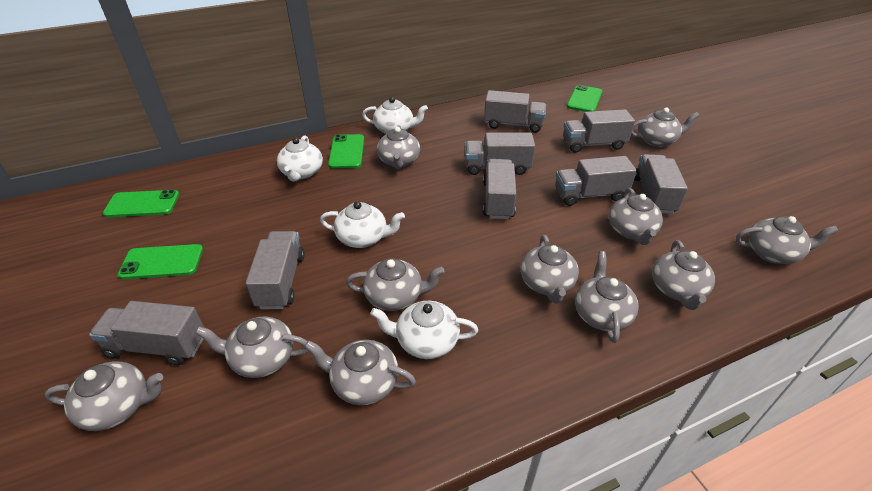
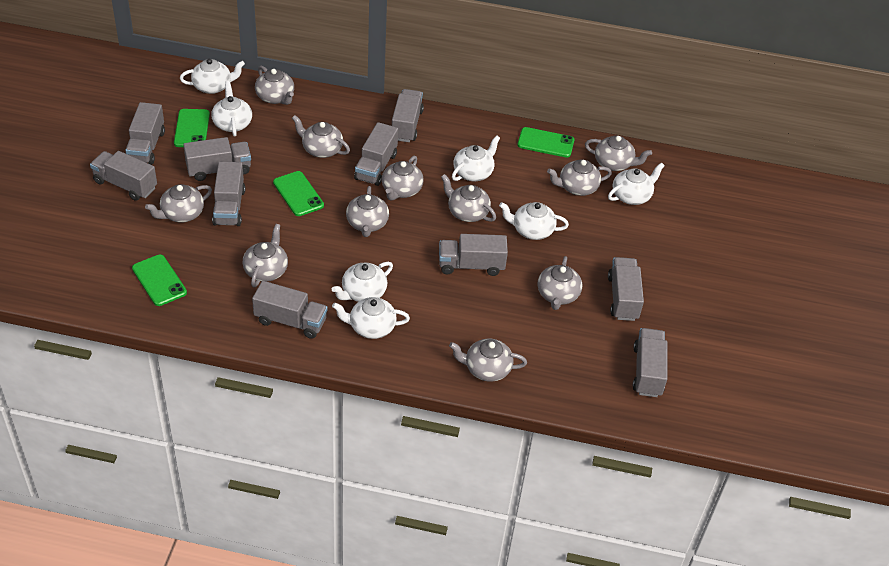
grey truck: [89,301,204,365] [246,231,305,309] [465,133,535,175] [483,159,516,219] [484,90,546,133] [555,156,637,206] [563,109,635,153] [634,154,688,214] = 8 -> [90,151,157,201] [125,102,165,165] [183,137,251,181] [212,162,246,226] [252,281,328,339] [354,122,398,186] [392,89,424,142] [439,234,508,276] [608,257,644,321] [633,328,668,397] = 10
white teapot: [277,135,323,181] [320,201,405,248] [362,97,428,134] [370,301,478,359] = 4 -> [180,59,245,94] [211,81,252,137] [332,262,393,302] [332,297,410,339] [452,135,500,181] [499,202,569,240] [608,162,665,205] = 7

